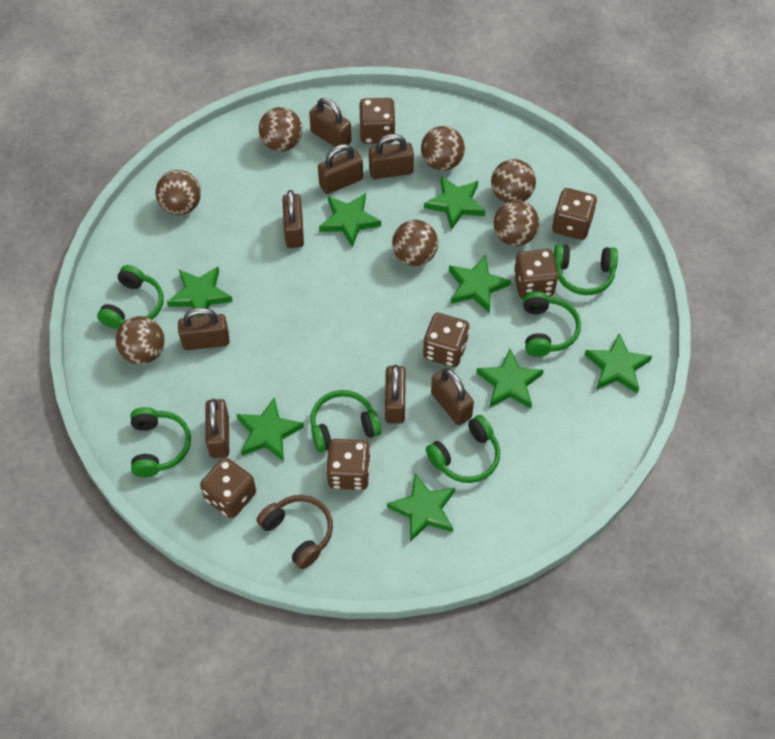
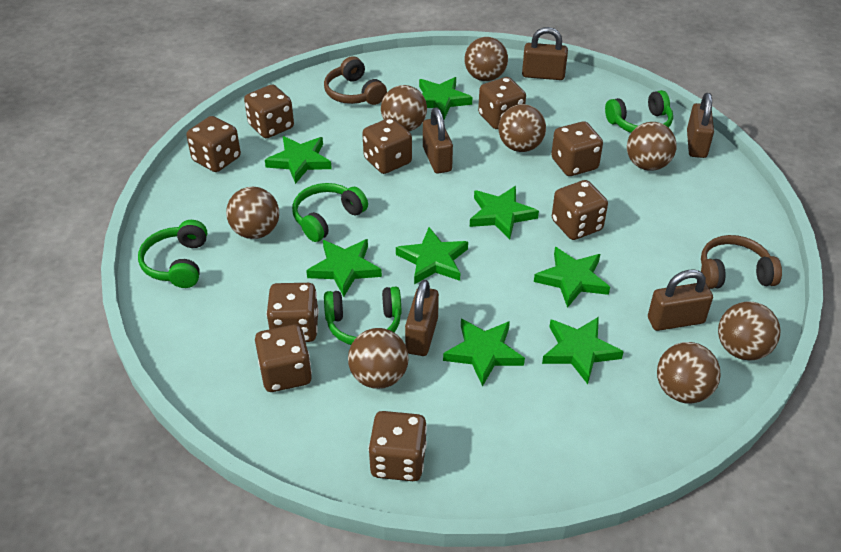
brown ball: [115,316,165,364] [156,170,201,215] [259,107,302,152] [392,220,438,266] [421,126,465,171] [491,159,536,203] [493,200,539,246] = 7 -> [226,187,279,239] [348,328,409,389] [381,85,427,131] [464,37,508,81] [499,104,546,152] [627,122,677,171] [657,342,721,404] [718,301,780,361] = 8
brown dice: [200,457,256,518] [326,439,371,490] [359,98,396,144] [423,313,469,367] [514,249,558,299] [552,188,597,240] = 6 -> [186,116,241,172] [244,84,294,138] [255,324,312,392] [266,283,319,342] [362,118,412,174] [368,411,427,481] [478,77,526,129] [551,121,603,176] [552,180,608,240] = 9
brown headphones: [257,495,333,569] = 1 -> [324,56,387,105] [701,235,782,289] = 2
brown padlock: [178,308,230,350] [205,399,229,458] [282,190,304,248] [309,98,352,147] [318,144,363,194] [369,134,414,179] [385,365,406,424] [431,368,474,425] = 8 -> [405,280,439,356] [423,108,453,174] [522,27,568,80] [648,270,713,331] [687,93,714,158] = 5
green headphones: [97,265,163,328] [131,407,191,477] [310,390,381,452] [426,415,500,483] [523,291,581,357] [554,244,618,295] = 6 -> [138,220,207,288] [292,183,368,242] [324,287,401,345] [605,90,673,133] = 4

